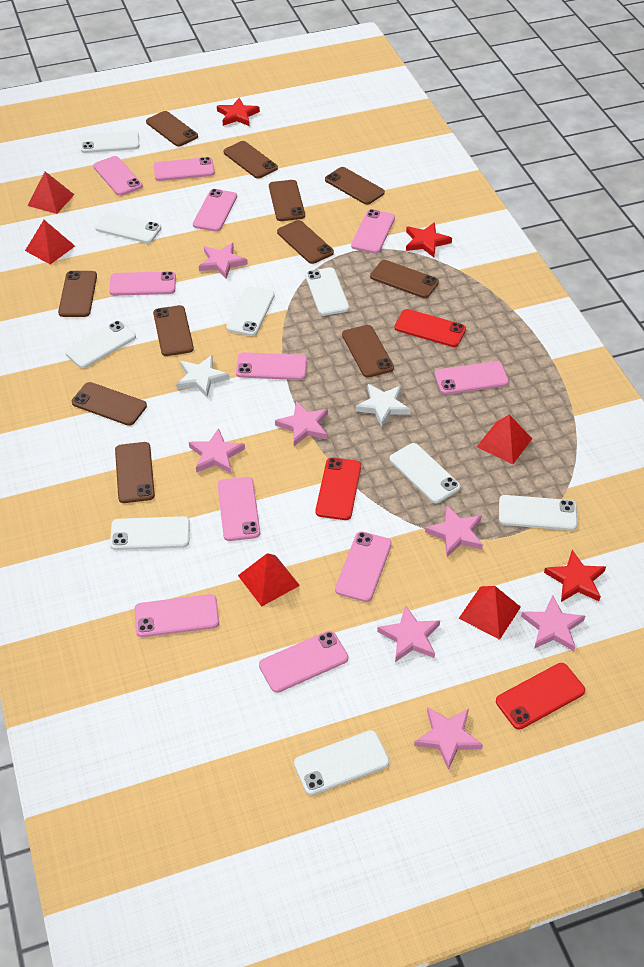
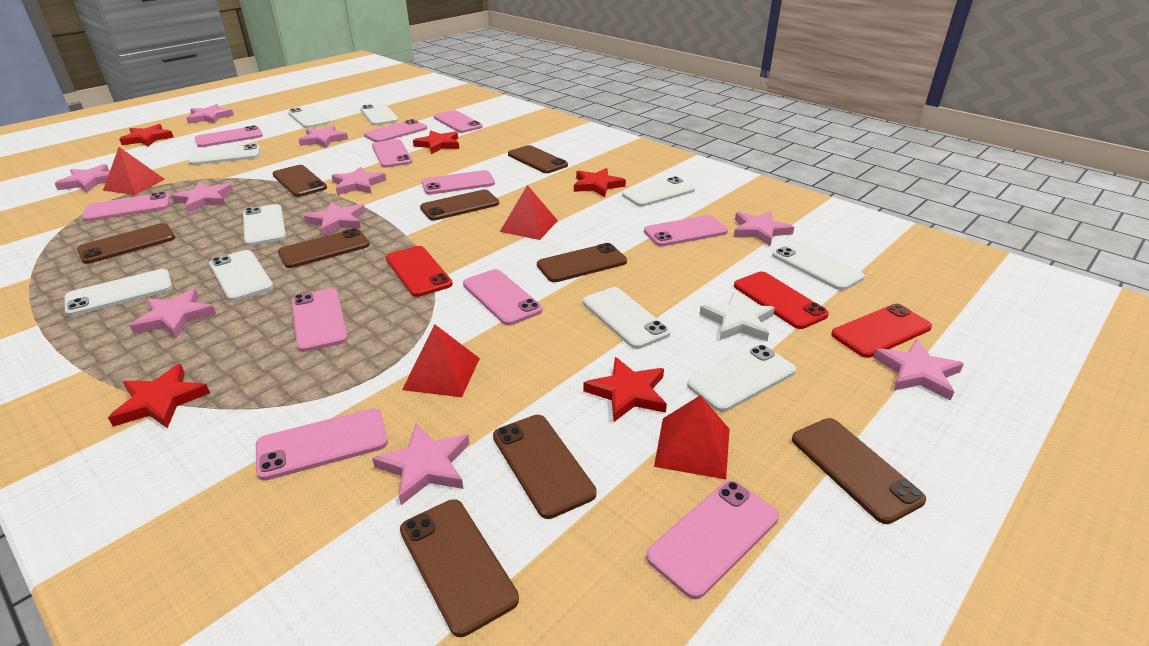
brown phone: [58,271,97,317] [72,382,147,426] [115,442,155,503] [146,111,198,147] [153,305,194,356] [223,141,278,178] [269,180,305,221] [277,220,334,264] [325,167,385,205] [342,325,394,378] [370,260,439,298] = 11 -> [77,223,175,264] [272,165,327,197] [278,228,370,268] [400,499,519,637] [420,190,499,221] [493,415,597,519] [508,145,568,173] [537,243,627,282] [792,418,926,524] = 9
pink star: [189,428,245,474] [199,243,248,279] [275,401,328,446] [377,605,440,662] [414,707,483,770] [425,506,483,557] [521,595,585,651] = 7 -> [54,164,109,192] [130,288,216,338] [171,182,233,213] [186,104,234,124] [298,125,348,148] [304,202,365,236] [331,167,386,195] [372,424,470,505] [734,211,794,246] [873,339,964,401] = 10
red pyramid: [25,220,75,264] [27,171,75,214] [238,553,300,607] [459,586,521,640] [477,414,532,464] = 5 -> [103,147,165,195] [402,324,480,397] [500,185,558,240] [654,395,730,479] = 4
red star: [217,98,260,126] [406,222,452,257] [544,550,606,602] = 3 -> [108,364,210,428] [119,124,173,147] [413,130,459,154] [574,168,626,197] [583,357,667,422] = 5
white phone: [65,321,136,368] [81,131,140,153] [95,212,161,243] [110,516,190,550] [226,286,275,336] [294,730,390,795] [305,268,349,316] [390,443,461,503] [499,495,577,531] = 9 -> [65,269,172,316] [188,144,260,165] [209,250,274,301] [243,204,286,246] [288,106,331,128] [360,103,399,125] [583,287,671,349] [622,176,695,207] [687,345,796,412] [772,242,865,291] = 10
white star: [176,355,229,397] [355,384,410,427] = 2 -> [700,292,775,341] = 1

